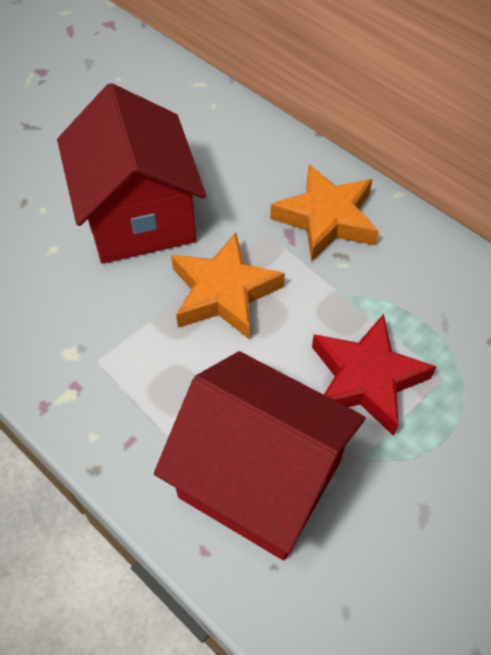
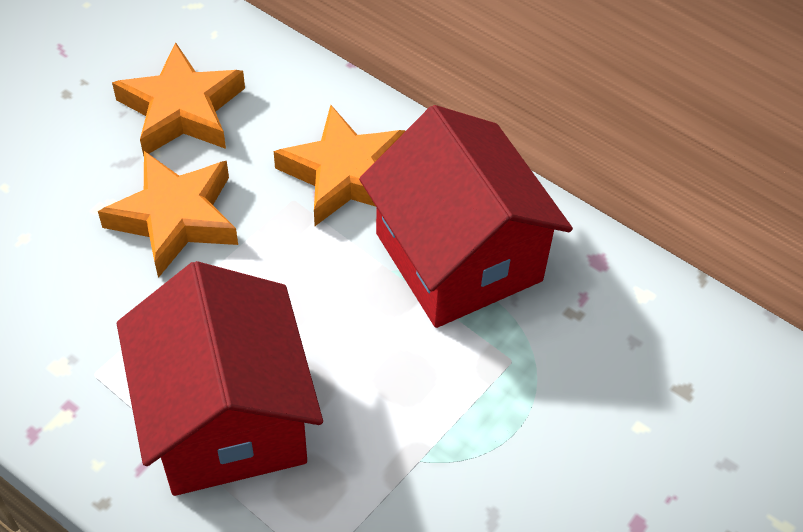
orange star: [171,232,285,340] [270,165,379,262] = 2 -> [98,151,238,278] [112,42,245,156] [274,105,406,226] = 3
red star: [312,314,437,436] = 1 -> none = 0

